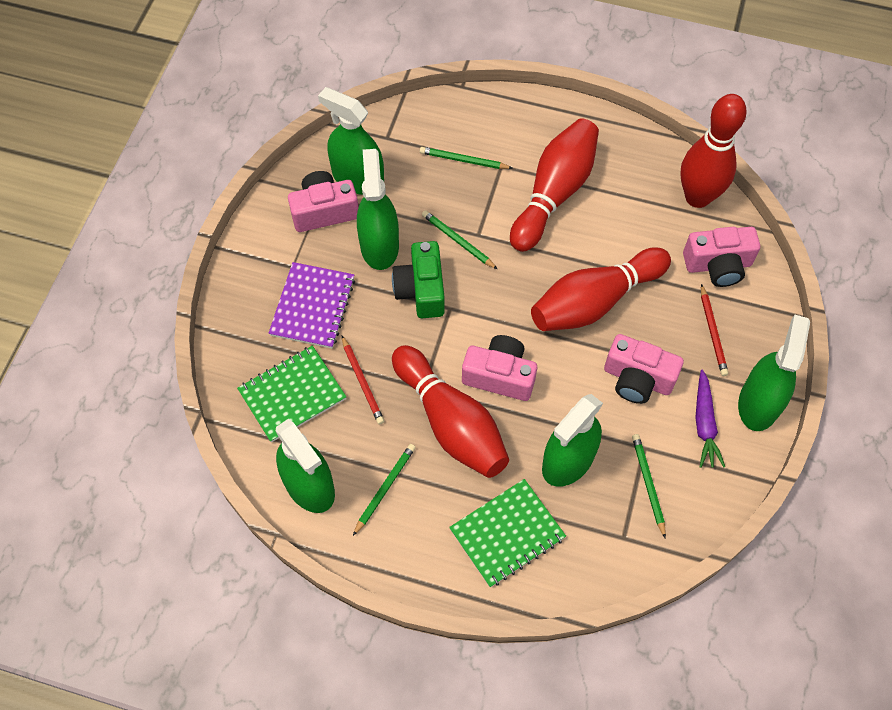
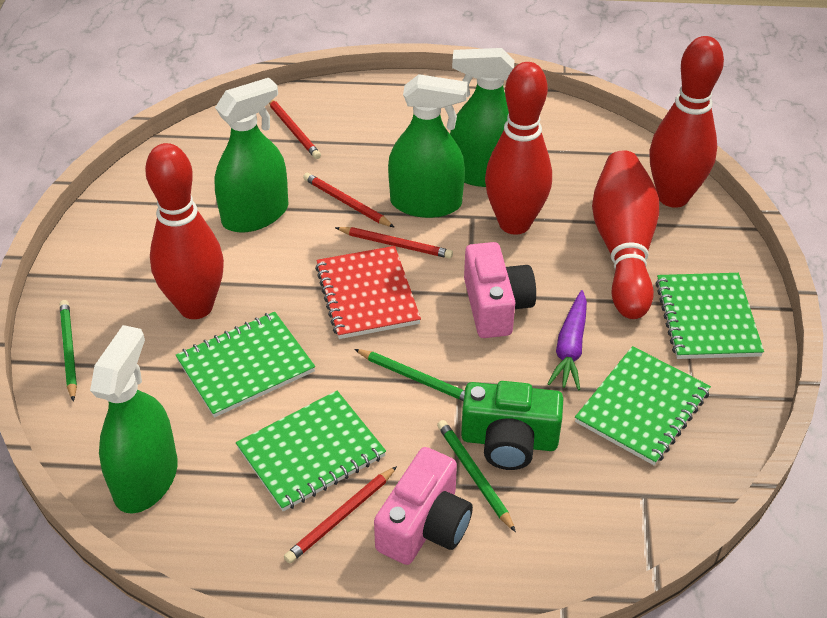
green notebook: [237,346,347,442] [449,479,566,587] = 2 -> [176,312,315,418] [236,391,386,512] [575,346,711,465] [655,273,764,359] = 4
green pencil: [353,444,416,536] [420,147,512,169] [422,210,497,269] [632,434,666,539] = 4 -> [60,300,77,402] [354,349,465,401] [437,420,516,532] = 3
green spray bottle: [276,419,335,513] [318,87,384,195] [357,149,399,270] [542,394,603,487] [738,315,810,431] = 5 -> [90,325,178,514] [214,78,288,233] [388,74,468,218] [450,48,515,187] = 4
pink camera: [288,171,359,232] [462,335,537,401] [604,334,684,404] [683,227,760,287] = 4 -> [374,447,473,565] [464,242,536,338] = 2
purple notebook: [269,262,355,348] = 1 -> none = 0
red notebook: none = 0 -> [315,246,421,339] = 1
red pencil: [342,336,384,424] [701,284,728,376] = 2 -> [269,100,321,159] [284,466,397,563] [303,173,395,228] [335,227,453,259] = 4

